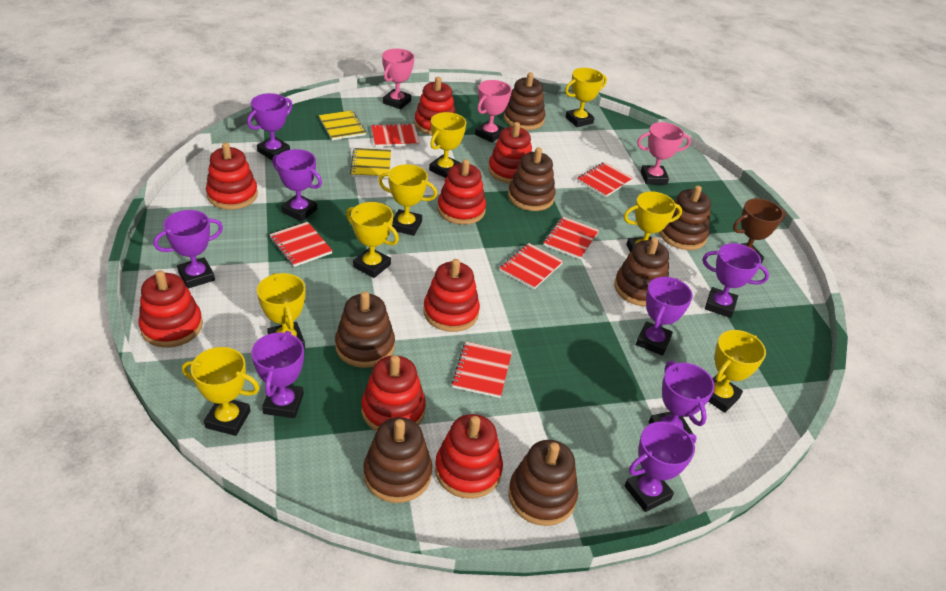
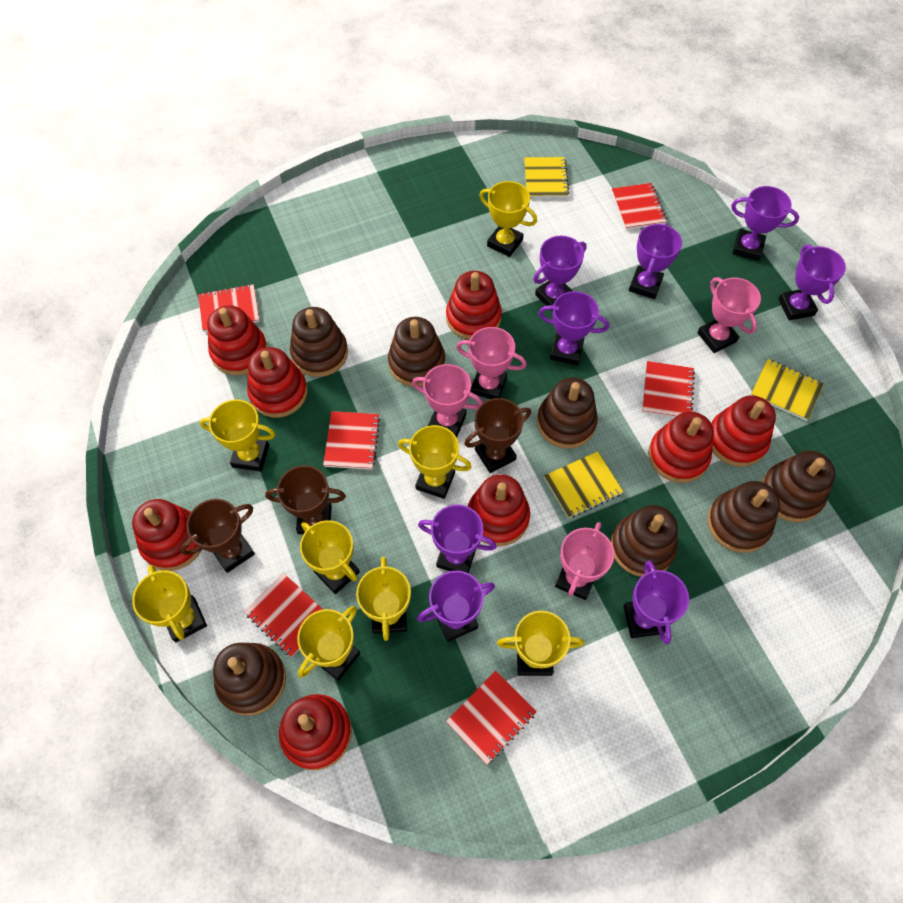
brown trophy: [733,198,786,264] = 1 -> [180,499,255,573] [265,465,346,534] [464,398,531,473] = 3
pink trophy: [382,49,414,109] [475,80,512,143] [637,122,691,185] = 3 -> [412,364,482,438] [456,327,527,399] [555,522,614,600] [697,277,761,353] = 4
yellow notebook: [319,110,366,140] [350,148,391,179] = 2 -> [524,157,569,198] [544,451,623,518] [751,359,824,421] = 3

